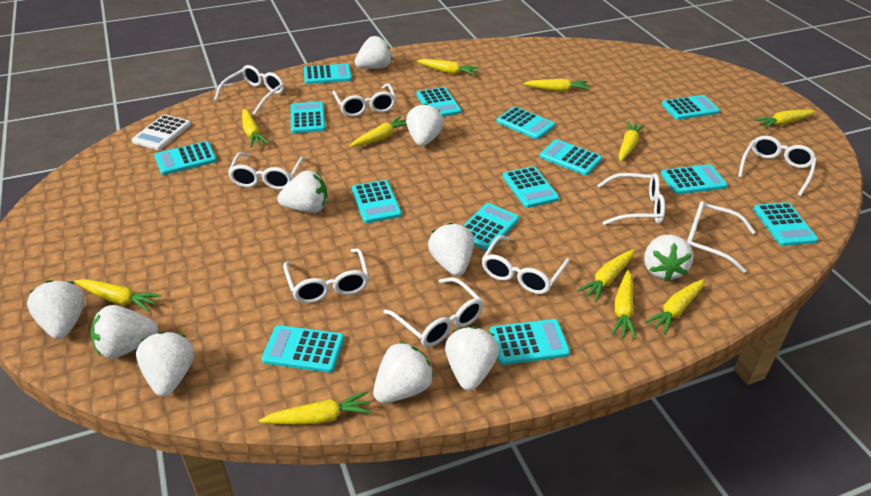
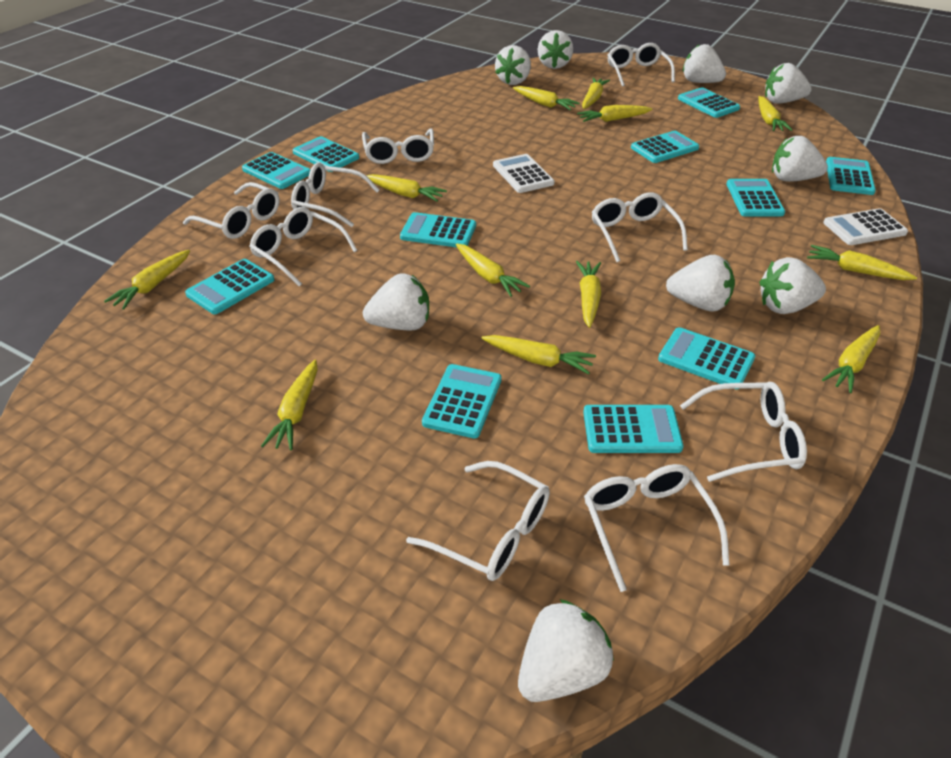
turquoise calculator: [154,141,217,175] [261,325,344,373] [291,102,325,133] [303,64,352,84] [352,180,402,223] [416,87,461,117] [463,203,519,251] [490,319,570,365] [497,106,555,139] [503,166,559,208] [540,139,602,175] [661,95,720,120] [661,164,728,194] [753,202,818,246] = 14 -> [185,259,274,314] [242,152,311,189] [293,136,359,172] [400,212,476,247] [422,364,502,438] [583,405,683,453] [631,131,699,163] [658,327,755,389] [678,87,740,118] [726,179,785,216] [826,157,876,195] = 11
white calculator: [131,114,191,150] = 1 -> [493,154,555,193] [823,208,908,245] = 2
white strawberry: [27,280,85,339] [90,305,158,358] [136,331,194,396] [277,170,327,213] [355,36,392,69] [373,342,434,403] [406,103,444,146] [428,223,474,276] [445,326,499,390] [644,235,693,281] = 10 -> [363,273,429,331] [495,45,531,85] [518,599,614,702] [538,30,573,69] [666,255,735,311] [683,44,726,83] [760,257,826,314] [765,63,812,104] [772,136,828,182] = 9
yellow carrot: [74,279,162,312] [242,109,269,148] [259,391,372,425] [350,116,407,147] [417,59,479,76] [523,79,590,92] [577,249,635,302] [611,270,637,339] [619,122,645,161] [645,279,704,335] [754,110,815,129] = 11 -> [104,250,190,310] [261,359,318,450] [366,174,447,202] [456,244,530,297] [481,335,596,374] [513,86,580,110] [576,261,601,328] [577,105,652,122] [582,78,610,109] [759,96,792,131] [807,245,917,280] [822,325,880,393] = 12

